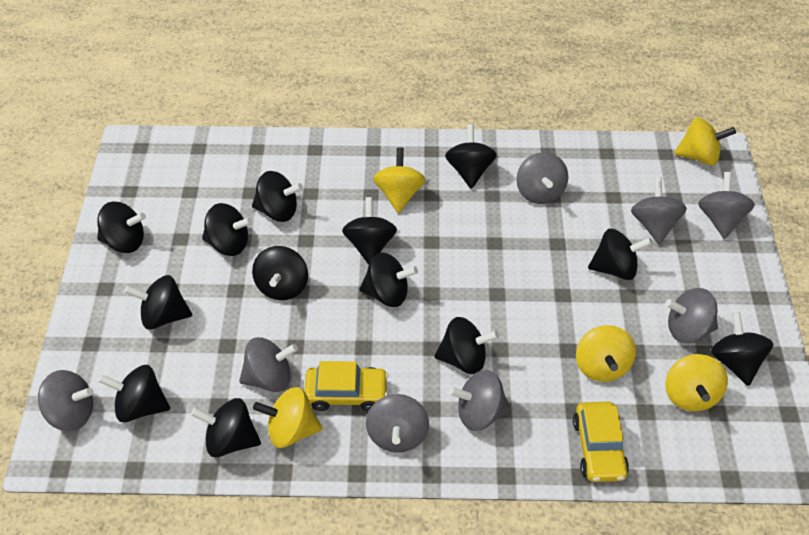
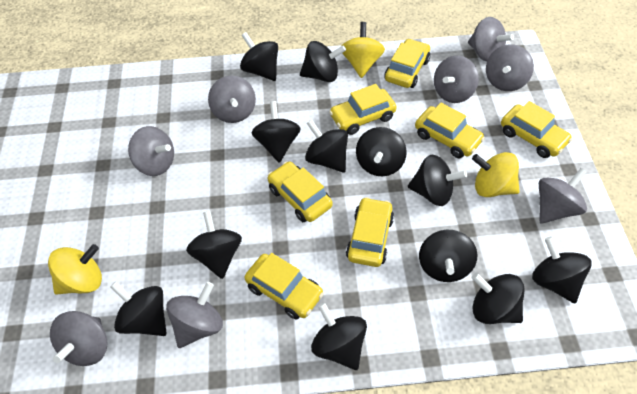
black spinning top: [97,201,146,253] [98,365,170,422] [124,275,192,329] [191,398,261,457] [202,203,252,256] [252,171,303,222] [252,246,308,300] [342,197,397,264] [359,252,418,307] [434,317,499,374] [445,124,497,189] [588,229,652,280] [711,312,774,386] = 13 -> [110,282,167,336] [186,211,242,279] [240,32,278,81] [252,101,301,163] [300,41,346,82] [305,120,348,173] [311,302,367,370] [356,127,407,176] [408,155,467,206] [419,230,477,282] [472,273,524,324] [532,236,591,303] = 12
yellow car: [304,361,388,412] [573,402,629,482] = 2 -> [244,253,324,320] [268,161,333,222] [329,84,396,135] [346,197,394,267] [384,39,430,88] [415,103,485,158] [501,101,572,158] = 7
yellow spinning top: [253,387,323,448] [373,147,426,213] [576,325,636,382] [665,354,728,411] [674,118,736,166] = 5 -> [48,244,102,295] [342,22,385,78] [472,152,520,197] = 3

